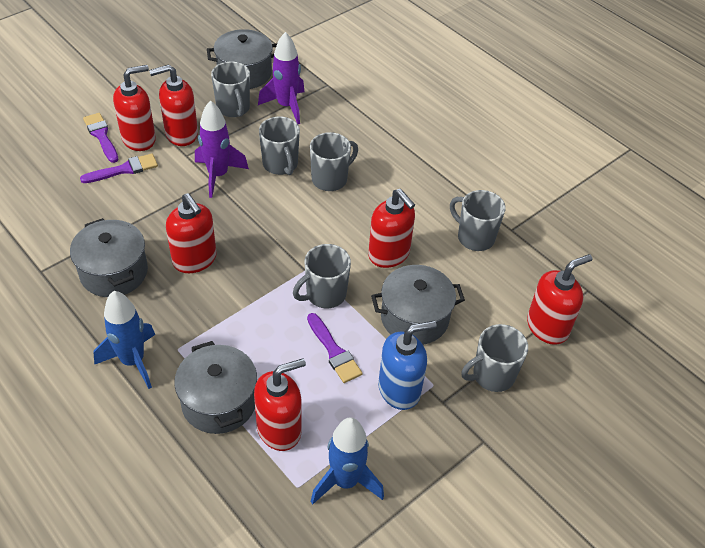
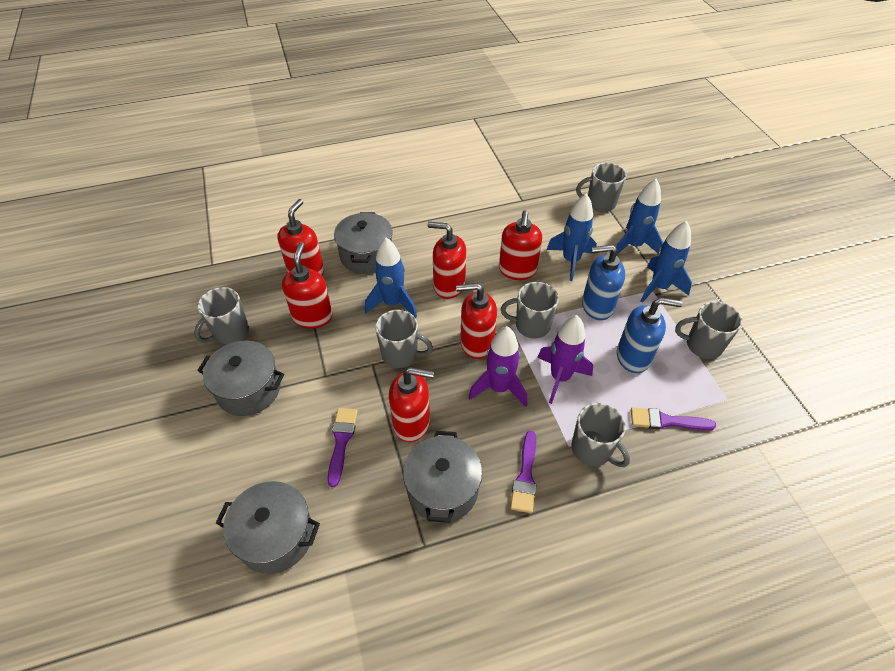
blue rocket: [94,291,155,389] [311,417,384,505] = 2 -> [365,238,417,318] [547,194,597,281] [616,179,663,254] [641,221,692,303] = 4
blue soap dispenser: [378,321,437,410] = 1 -> [582,245,625,320] [617,297,682,373] = 2

